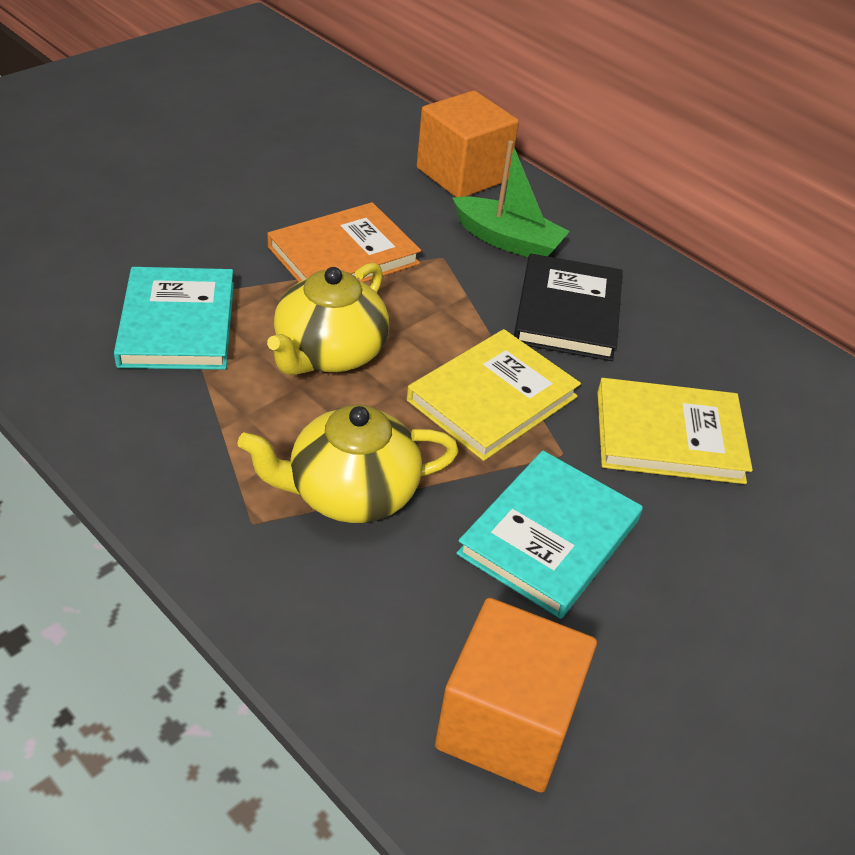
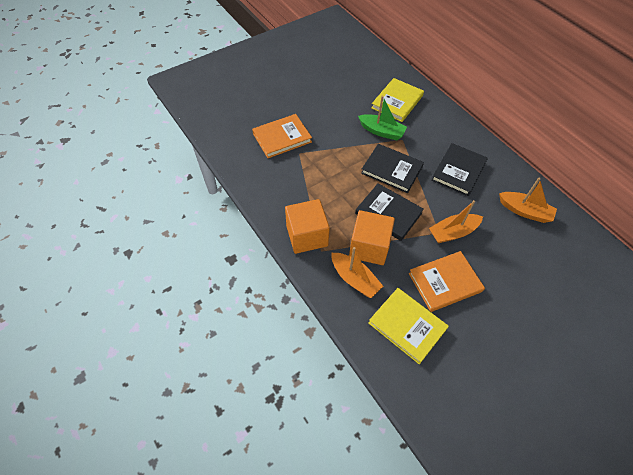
black book: [514,254,623,361] = 1 -> [355,183,424,241] [361,144,424,193] [431,143,488,196] = 3
orange boat: none = 0 -> [331,247,383,298] [429,200,483,243] [499,178,557,223] = 3
orange book: [267,202,421,283] = 1 -> [252,114,312,158] [409,251,485,312] = 2
turquoise book: [114,267,234,370] [456,450,643,619] = 2 -> none = 0
yellow teapot: [237,405,459,523] [267,263,389,375] = 2 -> none = 0

